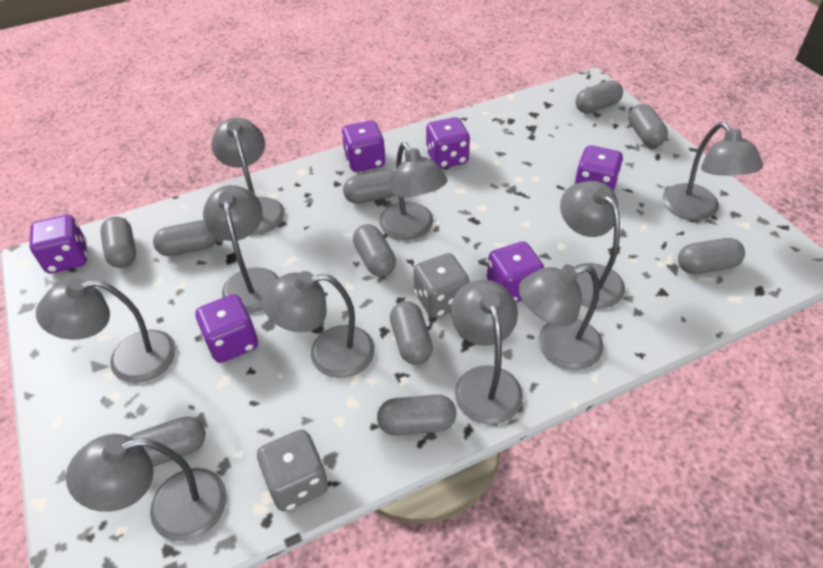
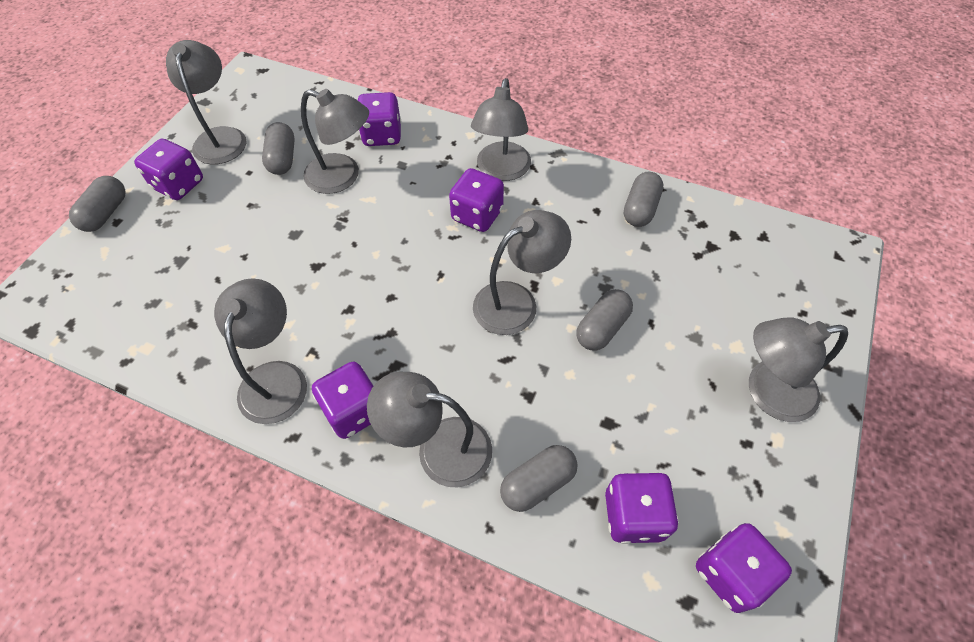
grey capsule: [100,216,136,268] [129,416,206,467] [153,220,218,256] [343,170,395,204] [353,224,396,277] [377,394,456,436] [390,301,433,365] [576,80,623,113] [629,104,668,147] [678,238,745,274] = 10 -> [69,176,126,232] [262,122,295,175] [500,445,578,512] [576,289,633,350] [624,172,663,227] = 5
grey dice: [257,429,328,512] [414,253,470,318] = 2 -> none = 0
grey lamp: [36,278,176,383] [66,434,227,542] [203,185,279,313] [211,117,285,235] [261,271,375,378] [379,142,447,240] [450,280,523,424] [518,264,604,370] [560,181,625,309] [663,122,763,220] = 10 -> [166,40,246,165] [214,278,307,424] [301,89,369,194] [367,372,492,487] [471,78,531,181] [473,210,571,335] [749,318,848,422] = 7

